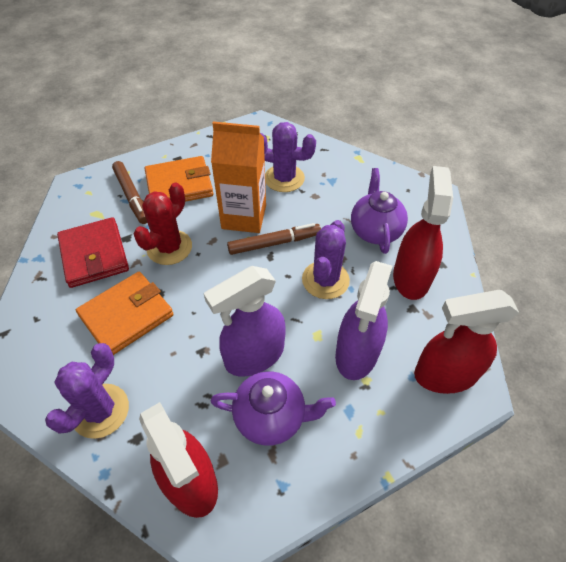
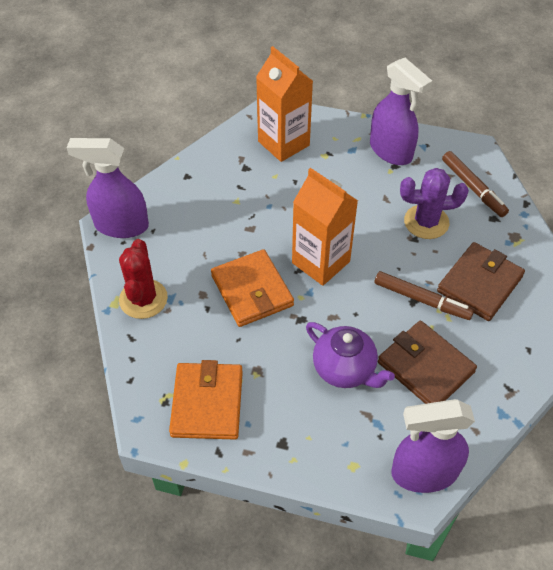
brown wallet: none = 0 -> [378,321,477,404] [437,242,525,321] = 2
orange carton: [211,122,266,233] = 1 -> [256,46,313,162] [292,168,358,286] = 2
purple cactus: [45,343,129,439] [260,122,316,192] [302,220,350,299] = 3 -> [400,168,469,239] = 1
purple spray bottle: [204,266,286,376] [335,261,393,380] = 2 -> [67,138,149,238] [370,58,432,165] [392,399,475,493] = 3
purple teapot: [210,371,336,446] [351,168,408,254] = 2 -> [306,322,395,388] = 1
red spray bottle: [139,402,218,518] [393,166,453,300] [414,290,519,394] = 3 -> none = 0
red wallet: [57,217,129,288] = 1 -> none = 0

